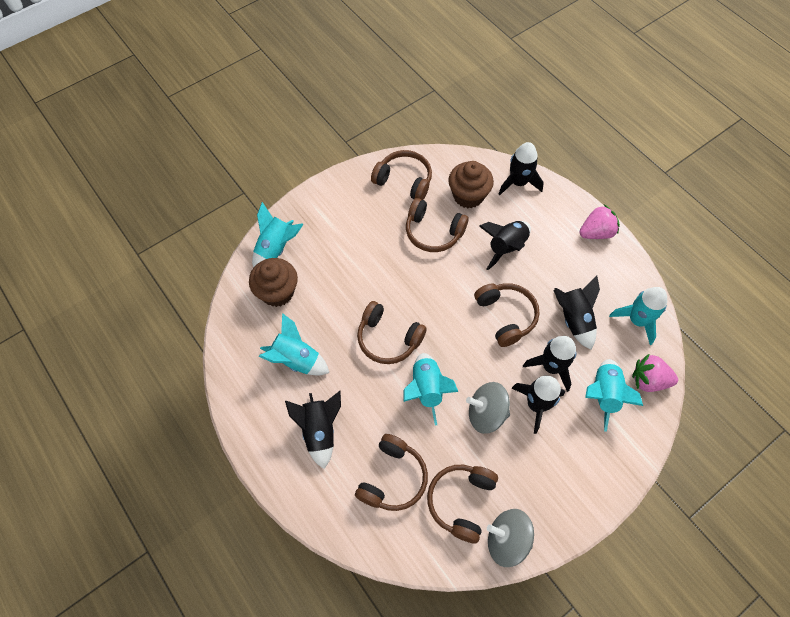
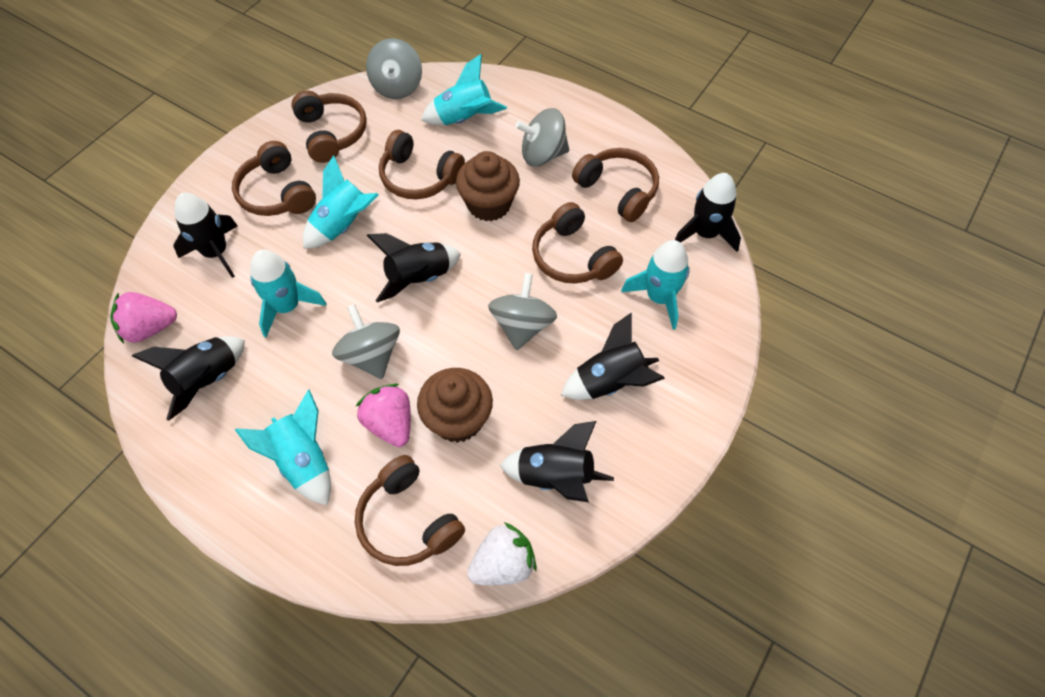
grey spinning top: [466,382,510,434] [487,509,534,567] = 2 -> [332,304,400,379] [366,38,422,99] [488,273,557,350] [515,108,569,167] = 4
white strawberry: none = 0 -> [467,522,537,585] = 1

